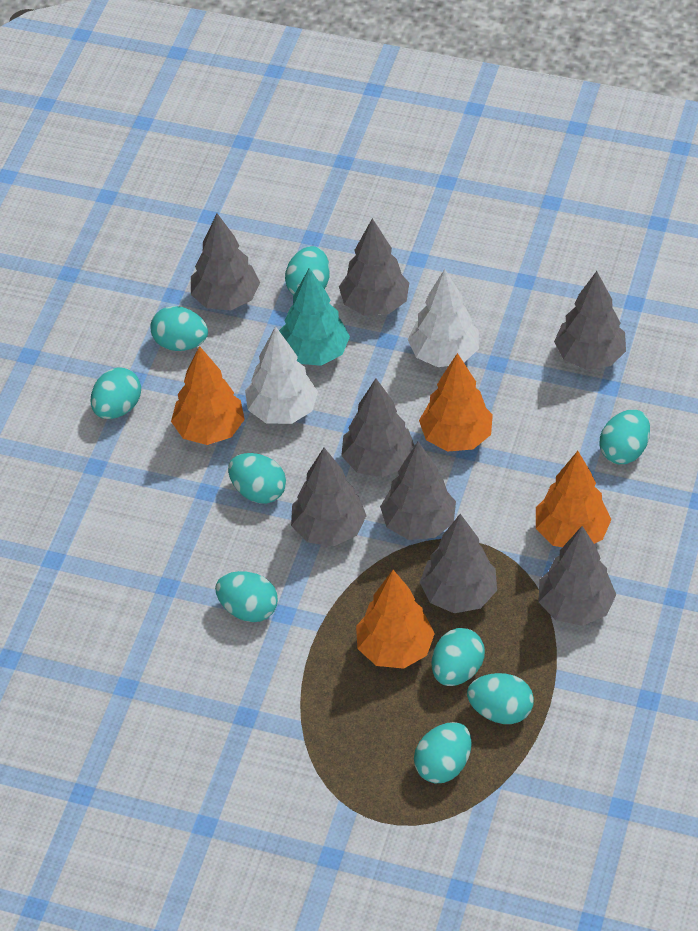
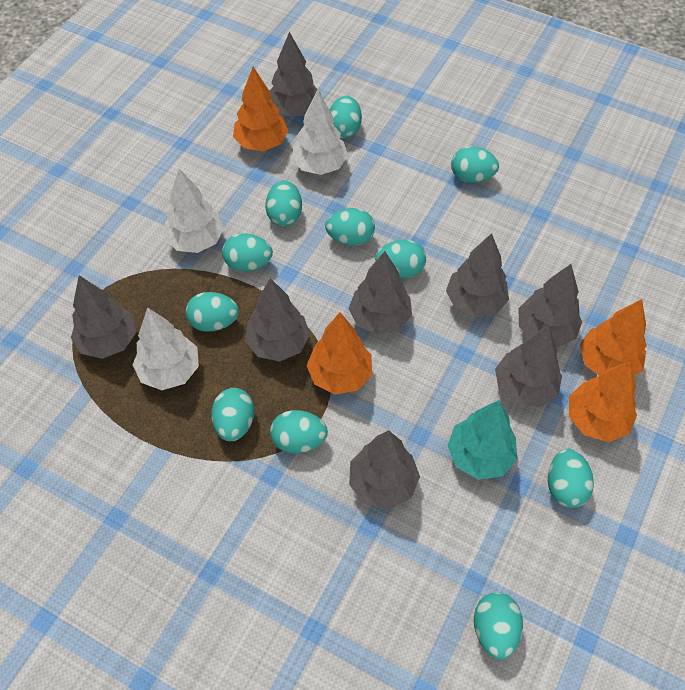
turquoise egg: [91,367,141,419] [150,306,208,351] [215,571,278,622] [228,453,286,504] [285,246,330,296] [414,722,472,783] [431,628,485,686] [467,673,534,724] [600,409,650,464] = 9 -> [186,292,239,332] [211,388,255,441] [222,233,273,271] [265,180,302,226] [270,410,328,453] [325,208,375,246] [330,96,362,138] [375,240,426,278] [451,146,499,183] [474,592,523,660] [548,449,594,508] = 11
white tree: [245,326,318,424] [408,269,479,367] = 2 -> [133,307,199,390] [164,169,224,253] [292,89,348,175] = 3

